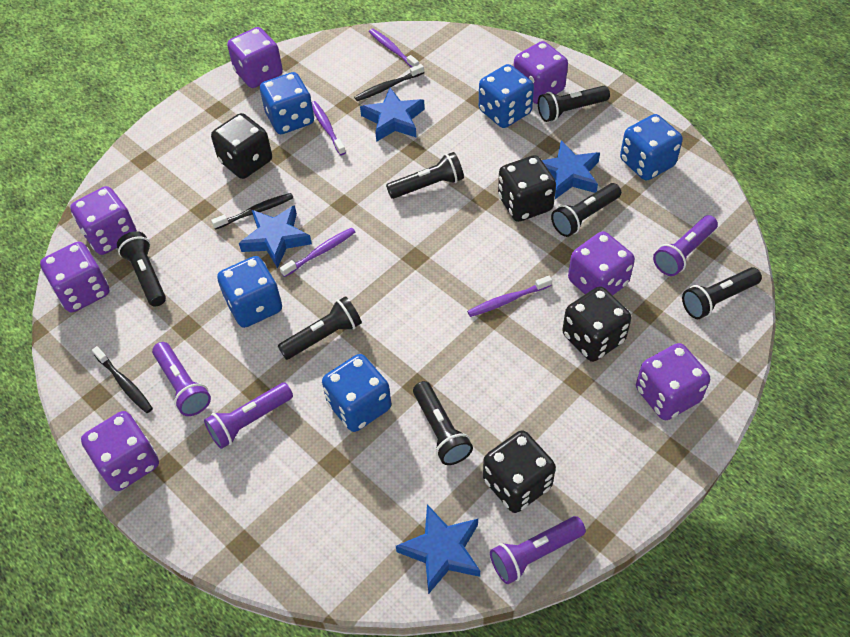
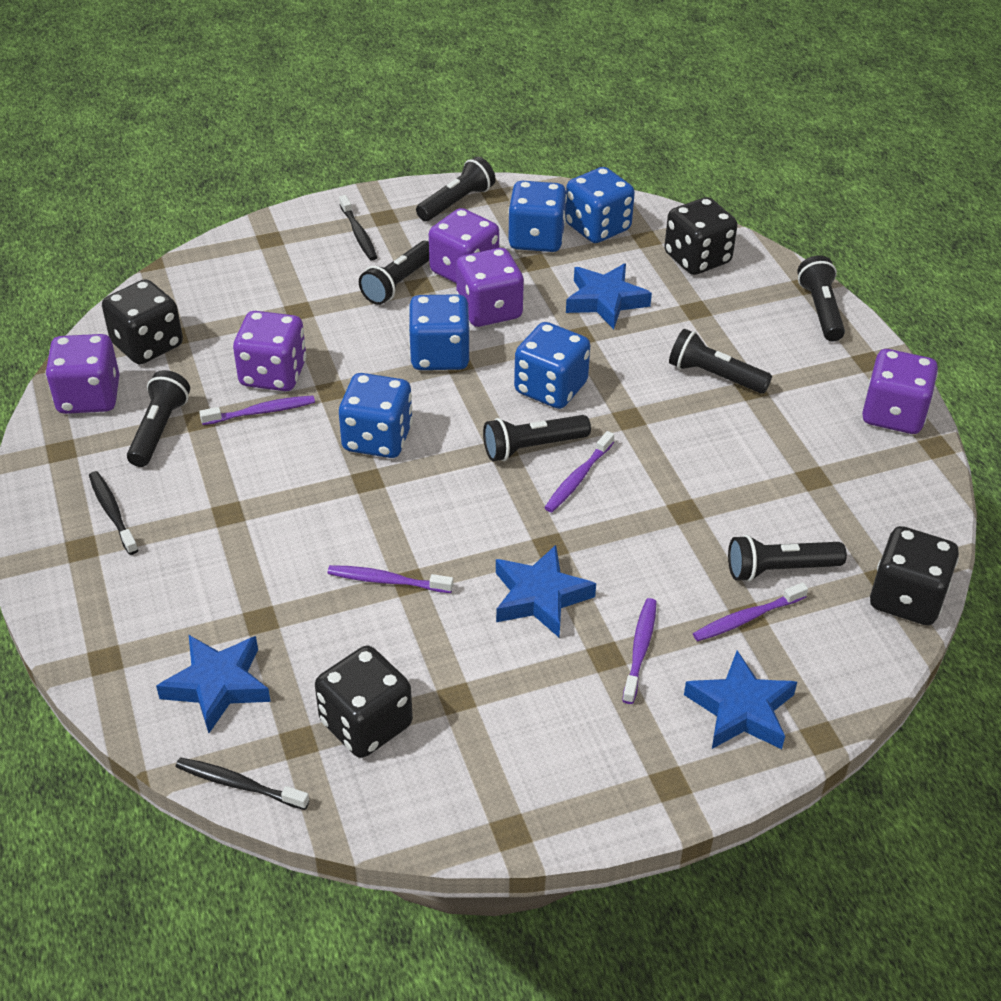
purple dice: [40,242,110,313] [70,186,137,255] [81,411,159,491] [227,27,283,88] [514,41,568,104] [568,231,635,295] [636,343,710,420] = 7 -> [45,334,120,414] [233,311,307,391] [429,208,499,284] [456,248,524,327] [862,349,938,434] = 5
purple flashlight: [152,342,211,416] [204,382,293,449] [490,516,586,584] [653,215,718,276] = 4 -> none = 0
purple toothbrush: [280,228,355,277] [312,101,346,155] [369,29,419,68] [467,276,552,317] = 4 -> [199,395,315,425] [327,565,453,593] [544,431,614,512] [622,598,657,704] [693,582,808,641] = 5

